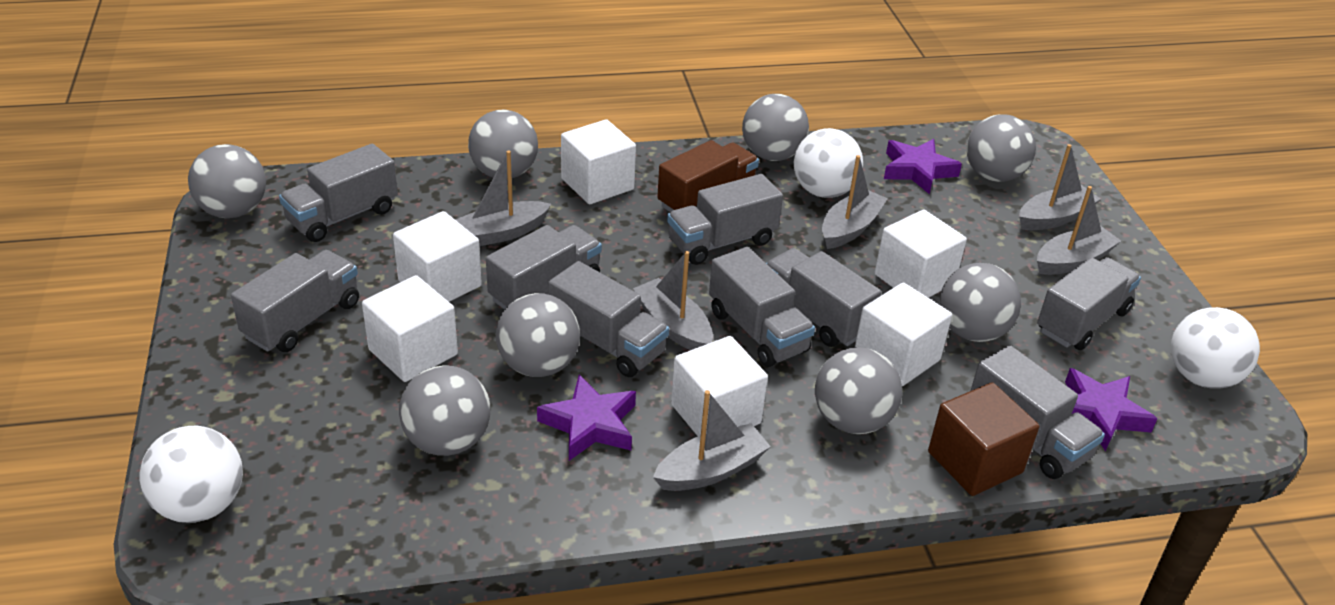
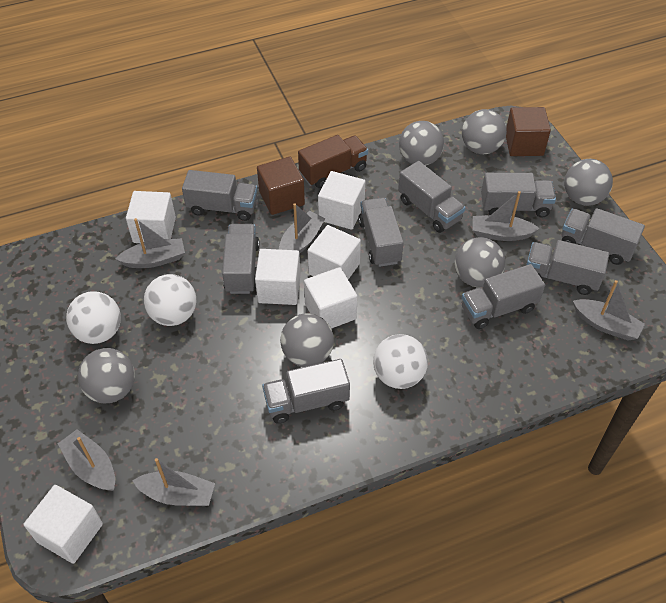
brown cube: [928,382,1039,496] = 1 -> [257,157,305,215] [506,107,551,156] = 2
grey ball: [188,144,266,218] [399,365,490,456] [468,110,538,179] [496,293,580,377] [742,94,809,161] [815,347,902,434] [940,263,1021,342] [967,114,1036,182] = 8 -> [78,348,135,403] [280,313,334,367] [399,121,444,166] [455,237,505,287] [462,109,507,154] [564,159,613,206] = 6
purple star: [537,375,636,461] [884,139,962,194] [1065,368,1157,451] = 3 -> none = 0

